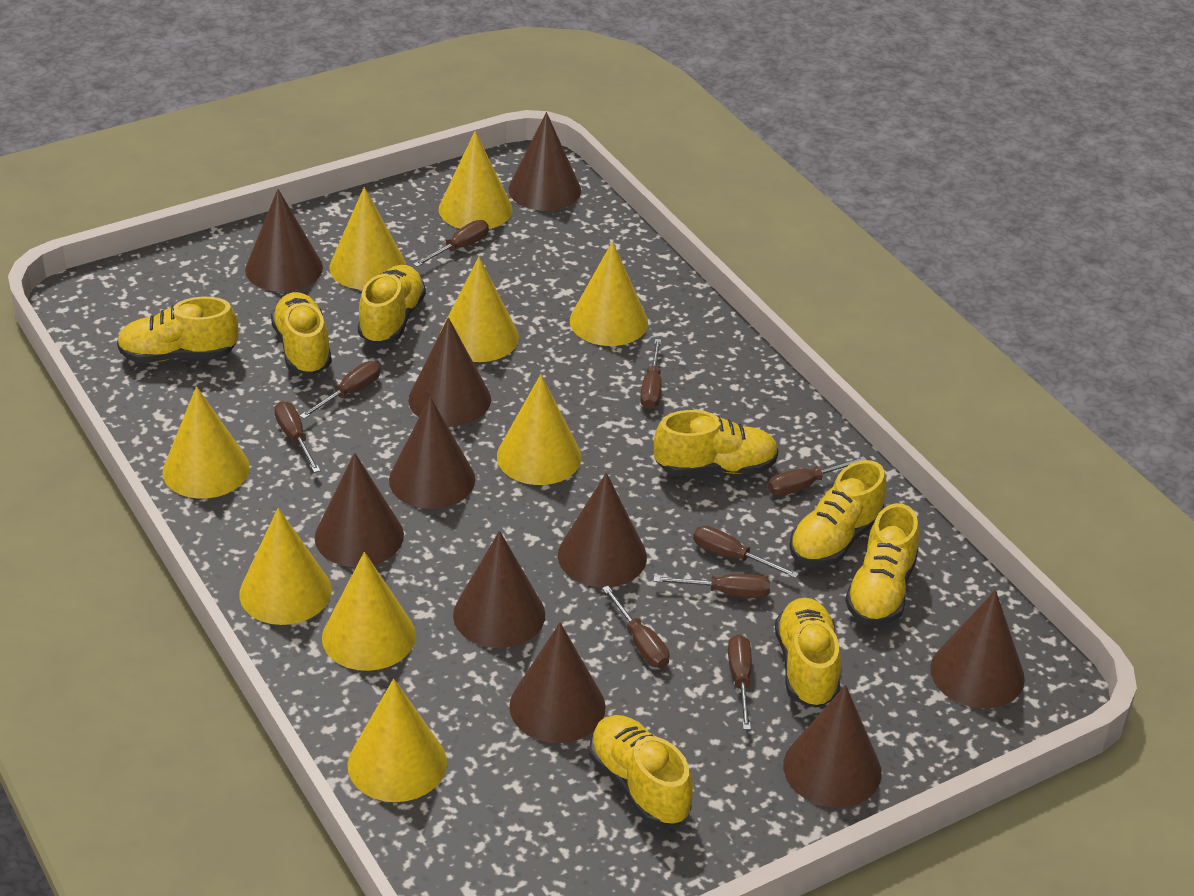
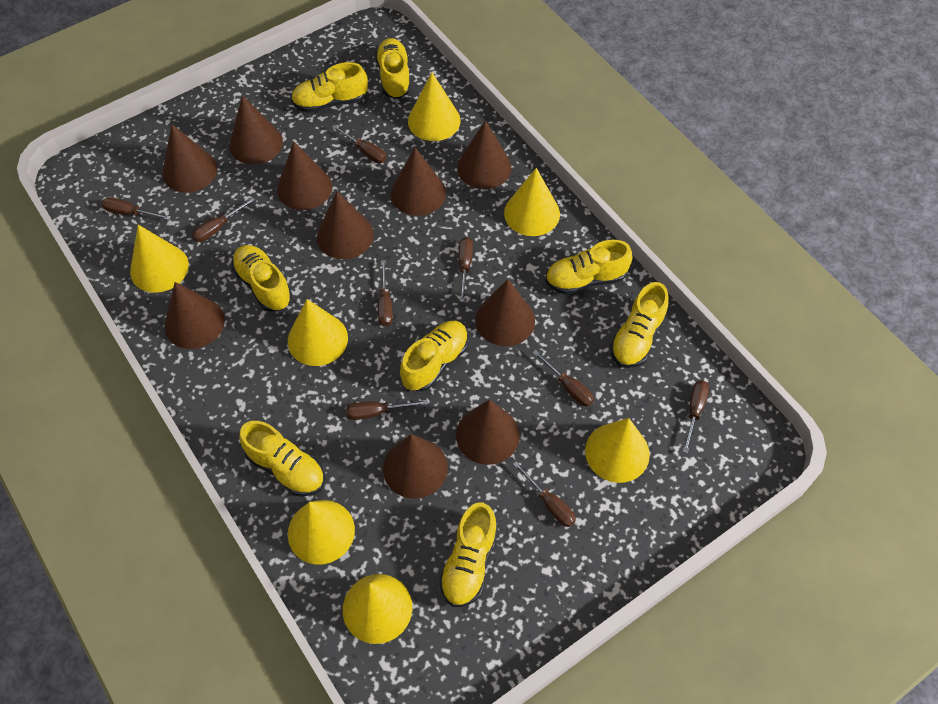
yellow cone: [162,386,250,499] [240,508,332,625] [322,552,416,671] [329,187,406,290] [348,679,447,802] [439,131,512,229] [440,256,519,362] [497,374,582,485] [570,241,648,346] = 9 -> [130,225,189,293] [288,299,348,366] [288,500,355,565] [343,574,412,644] [408,73,461,141] [504,168,560,236] [585,418,650,483] = 7

